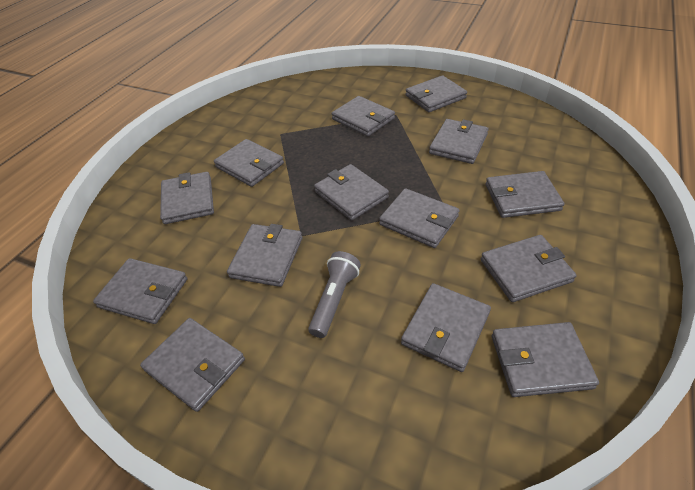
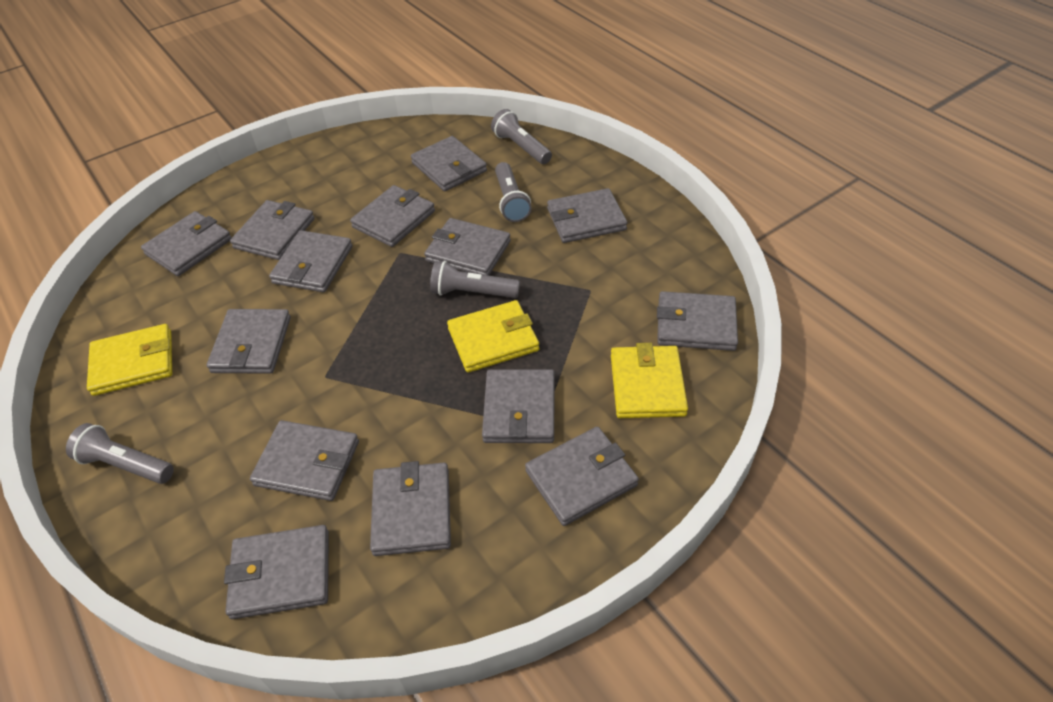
grey flashlight: [308,251,361,338] = 1 -> [66,423,174,484] [430,261,520,298] [491,109,552,164] [495,162,532,222] = 4
yellow wallet: none = 0 -> [87,324,172,396] [447,300,539,373] [611,343,688,418] = 3

